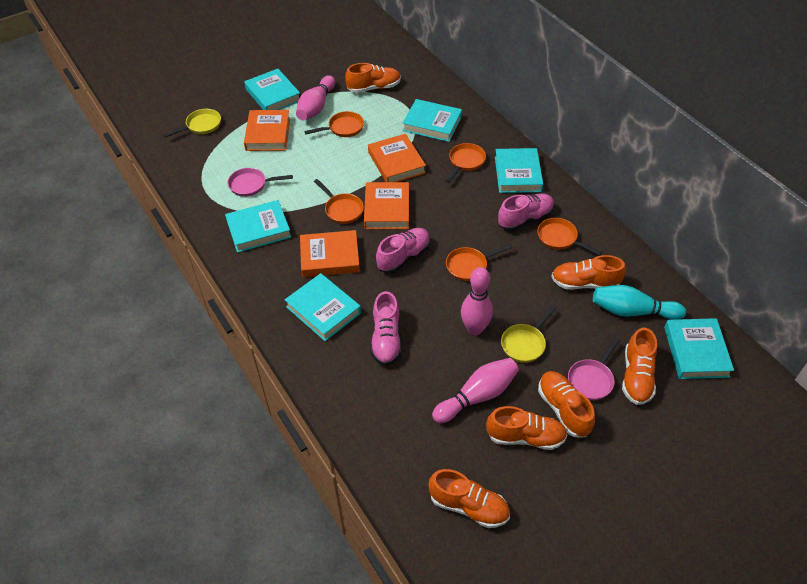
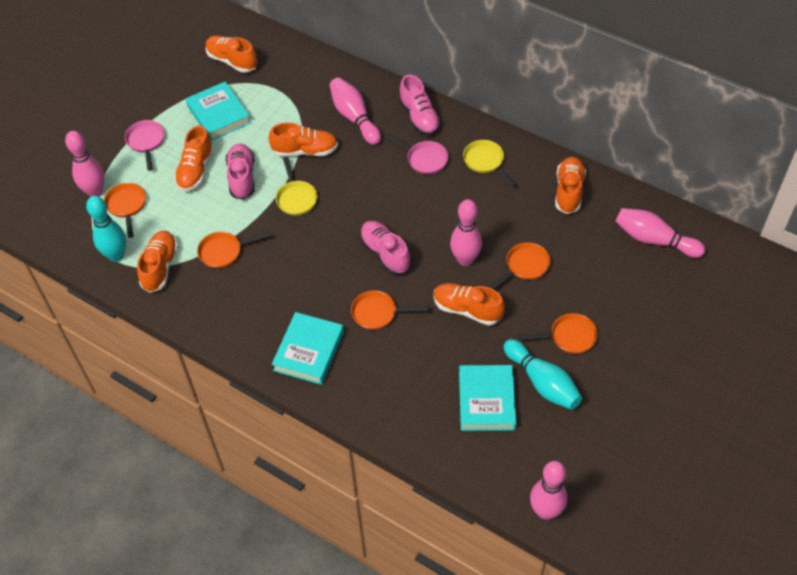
orange book: [244,110,290,151] [300,230,360,277] [364,182,409,229] [368,134,426,182] = 4 -> none = 0
pink bowling pin: [296,75,335,120] [432,358,519,423] [461,267,493,335] = 3 -> [65,131,104,197] [330,77,381,145] [450,199,482,266] [530,461,568,520] [615,208,706,258] = 5
turquoise book: [225,200,291,253] [244,69,300,110] [285,273,361,341] [403,99,462,142] [495,148,543,193] [664,318,734,379] = 6 -> [186,82,251,141] [272,312,344,385] [459,365,516,431] = 3
turquoise bowling pin: [593,285,686,320] = 1 -> [86,196,126,262] [503,339,582,410] = 2

